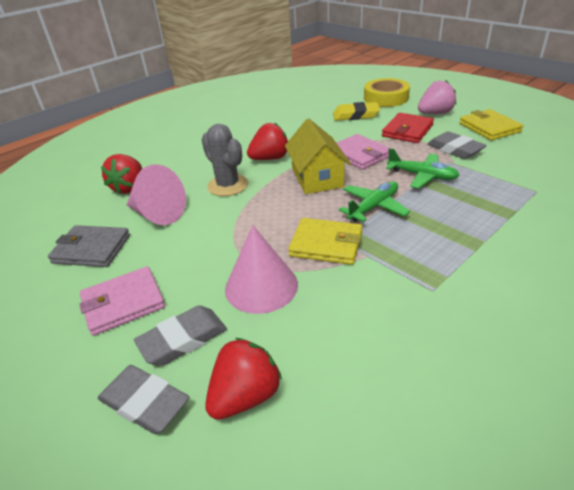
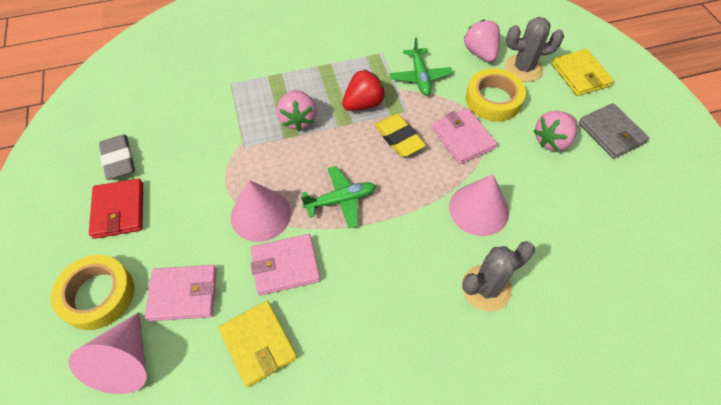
grey cactus: [201,124,248,196] = 1 -> [462,241,535,312] [505,17,564,82] = 2
grey eraser: [97,365,189,434] [134,305,227,366] [427,131,487,159] = 3 -> [99,135,135,180] = 1
pink cone: [127,164,186,225] [225,225,298,314] = 2 -> [68,312,146,394] [231,180,291,242] [449,174,509,236] = 3
pink strawberry: [418,81,456,114] = 1 -> [277,90,317,131] [464,20,500,62] [534,111,578,151] = 3
pink wallet: [79,266,165,336] [337,134,389,170] = 2 -> [145,265,217,321] [251,234,320,295] [432,108,497,164] = 3
red strawberry: [101,154,142,194] [205,338,282,420] [247,123,288,160] = 3 -> [342,69,386,111] = 1
yellow house: [285,118,351,194] = 1 -> none = 0
yellow tape: [364,78,410,107] = 1 -> [51,255,134,330] [465,68,526,122] = 2

